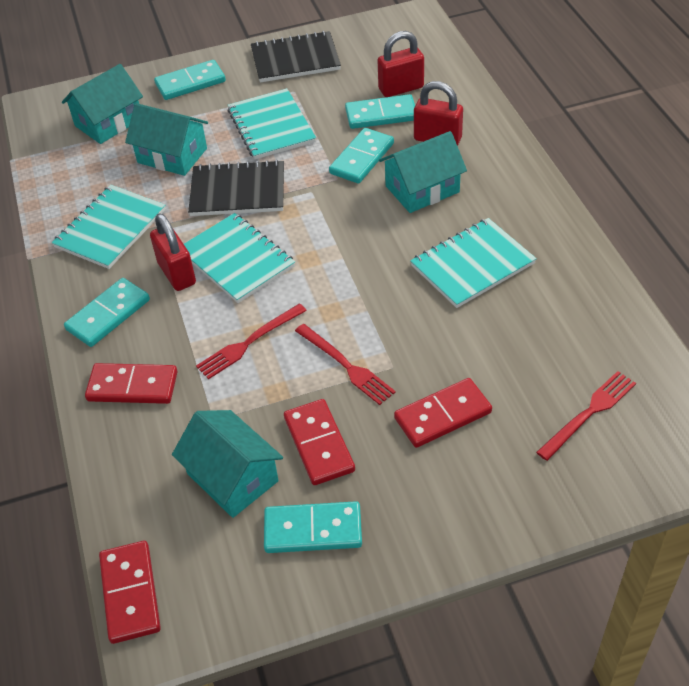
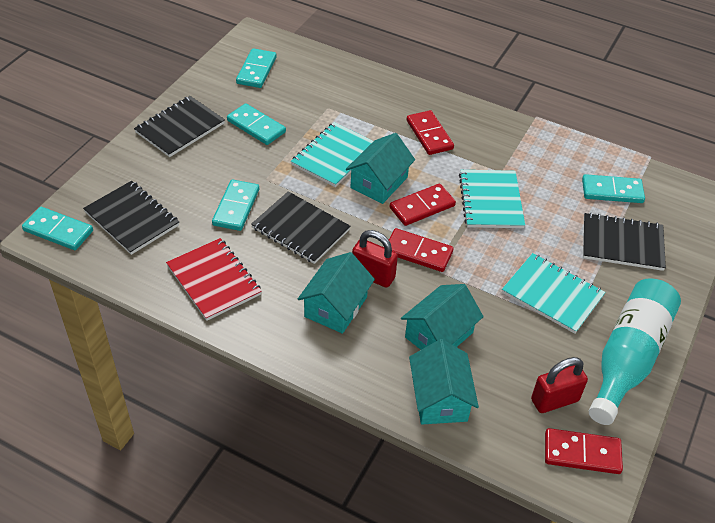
black notebook: [188,160,284,216] [251,31,341,82] = 2 -> [83,181,179,255] [134,96,225,157] [251,191,351,264] [583,213,666,271] = 4
red fork: [196,303,307,380] [295,324,396,405] [536,371,636,461] = 3 -> none = 0
red notebook: none = 0 -> [166,238,262,321] = 1
red padlock: [150,213,196,291] [377,31,424,97] [414,81,463,146] = 3 -> [352,230,398,288] [531,357,588,413] = 2
turquoise bottle: none = 0 -> [589,278,681,425] = 1
turquoise notebook: [52,185,166,269] [184,213,295,303] [228,88,316,159] [410,218,537,308] = 4 -> [291,122,373,187] [459,170,525,228] [502,253,605,334] = 3

